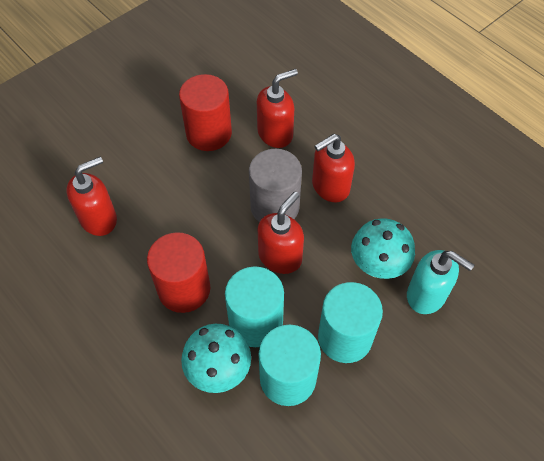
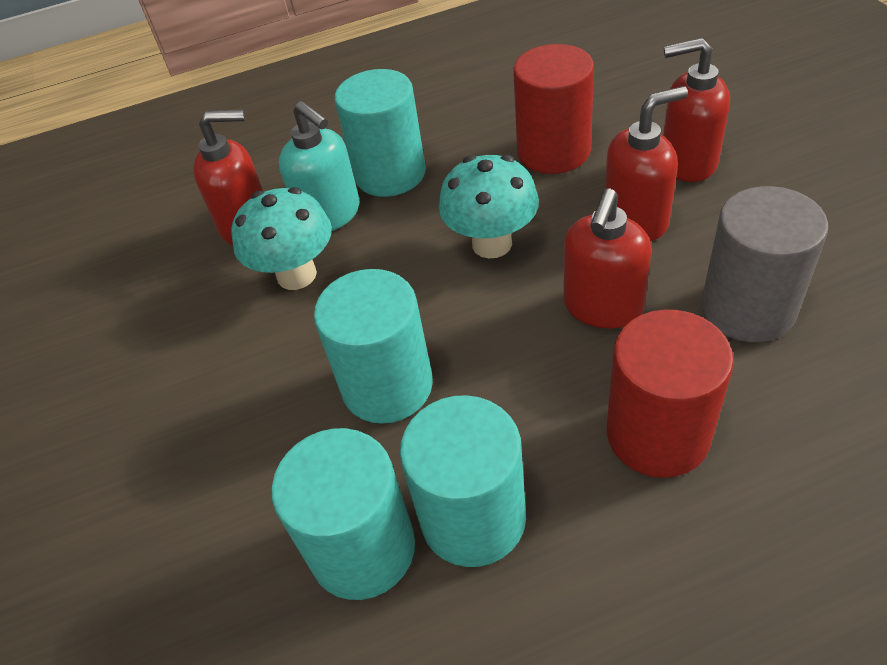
turquoise cylinder: [225,266,284,347] [259,325,321,406] [318,282,383,363] = 3 -> [271,428,415,600] [314,269,433,424] [335,69,426,197] [400,395,526,567] = 4

